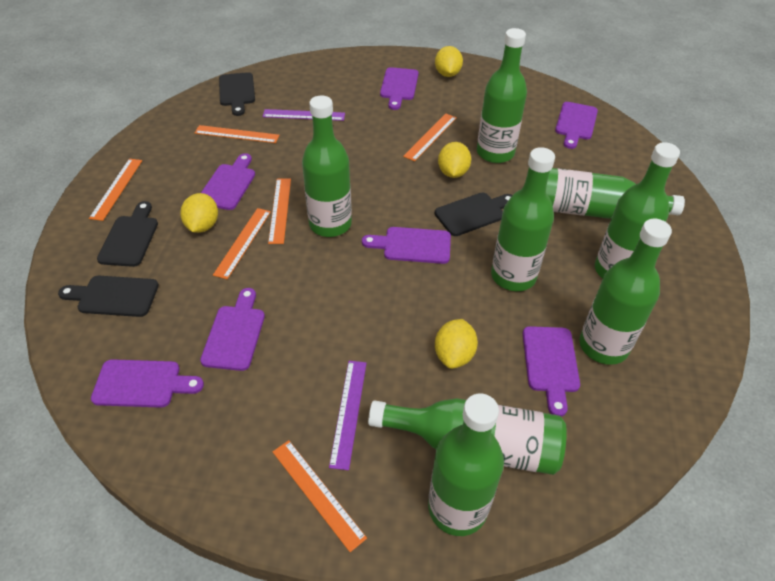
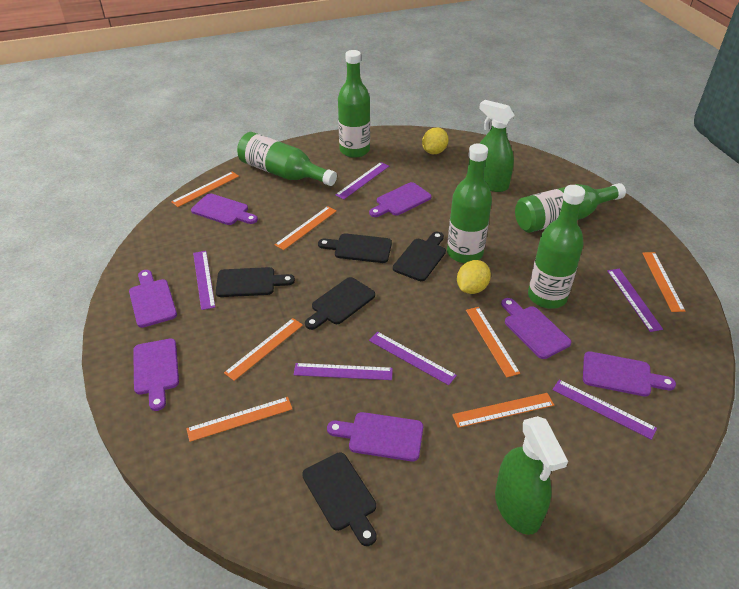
black cutting board: [58,276,159,317] [97,201,158,267] [219,72,255,116] [435,193,512,236] = 4 -> [216,267,295,297] [302,452,377,546] [305,277,375,330] [318,233,392,263] [393,232,446,281] = 5
green bottle: [302,96,352,237] [368,398,567,475] [428,394,504,536] [477,28,527,163] [491,147,555,291] [546,168,685,219] [579,219,672,365] [595,142,680,279] = 8 -> [237,132,337,186] [338,50,370,158] [447,144,492,263] [515,183,626,233] [528,185,585,309] = 5
green spray bottle: none = 0 -> [479,100,515,192] [495,416,568,535] = 2
orange ruler: [89,159,142,221] [195,125,279,143] [213,208,271,279] [268,179,291,244] [273,440,367,552] [403,114,457,161] = 6 -> [171,171,239,207] [186,397,292,442] [224,318,303,381] [275,206,336,250] [452,393,554,428] [466,307,520,378] [642,252,685,312] = 7
purple ruler: [263,109,345,121] [329,361,366,470] = 2 -> [193,251,215,310] [294,363,393,380] [335,162,389,199] [369,332,457,385] [552,379,657,440] [607,269,663,332] = 6
yellow lemon: [180,193,218,233] [435,46,463,77] [435,319,478,369] [438,142,471,178] = 4 -> [422,127,449,154] [457,260,491,294] = 2

